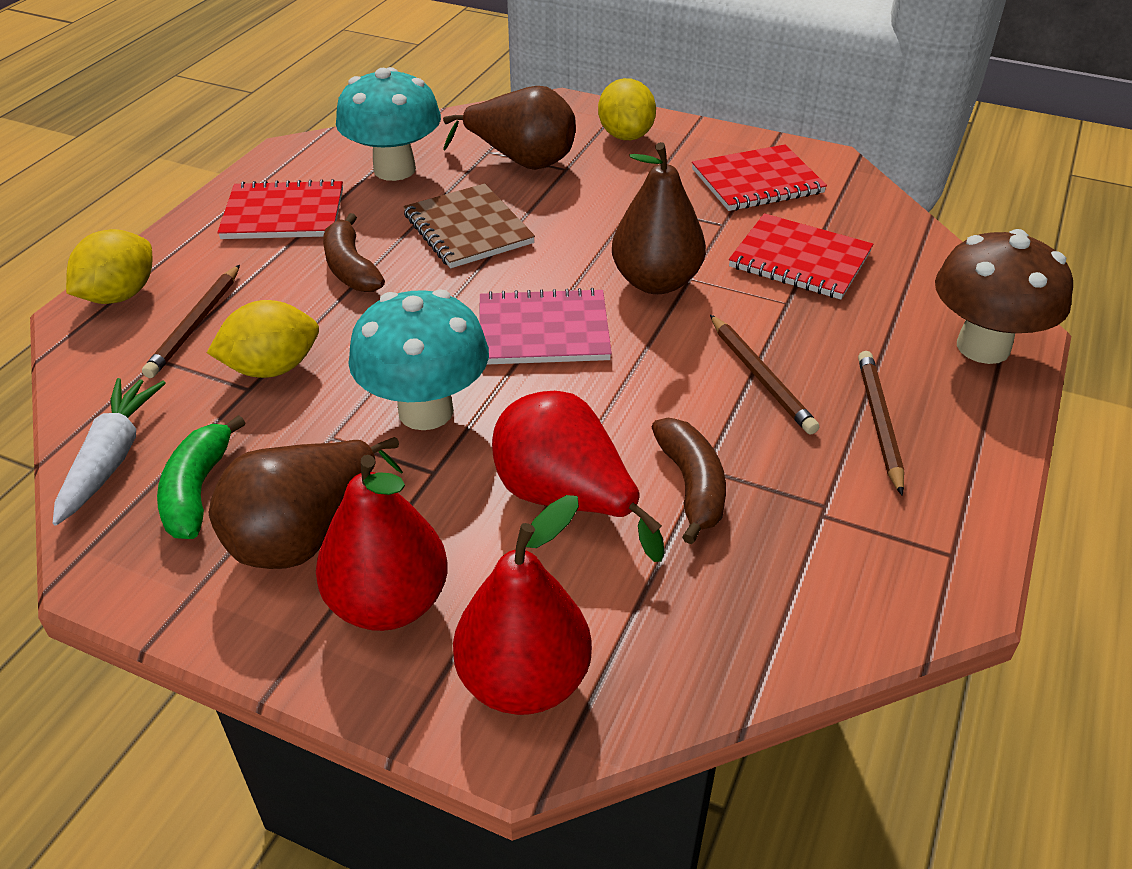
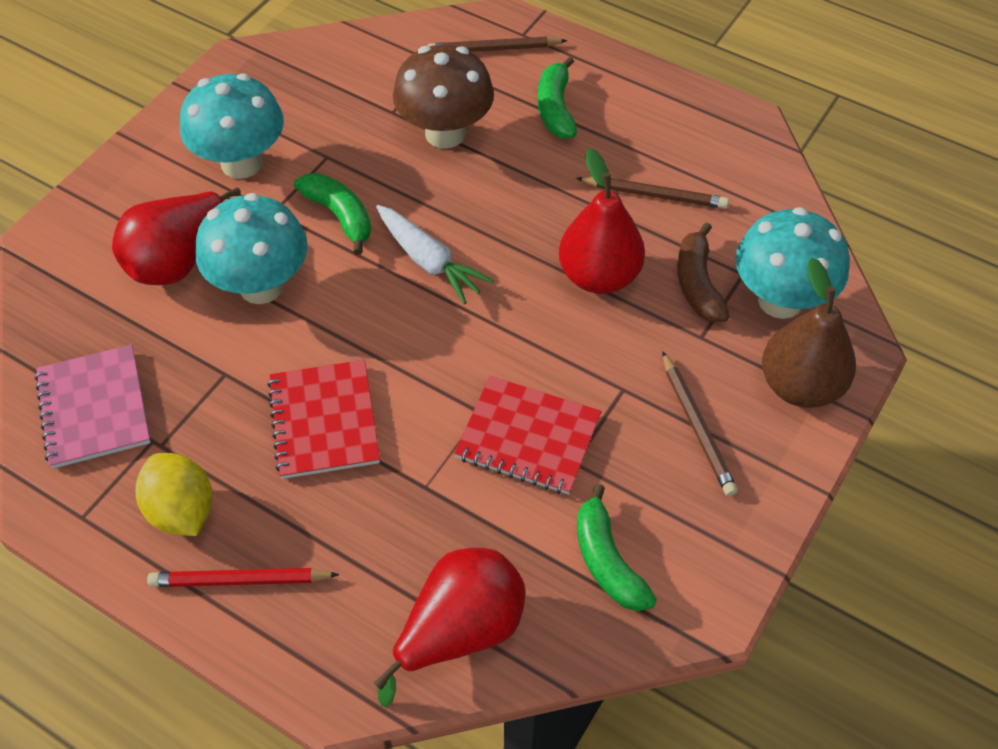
brown banana: [323,213,385,292] [651,418,726,544] = 2 -> [677,222,730,322] = 1
brown notebook: [403,183,535,268] = 1 -> none = 0
brown pear: [209,437,403,569] [443,86,576,170] [612,142,706,294] = 3 -> [762,258,856,408] = 1
green banana: [157,415,245,539] = 1 -> [294,173,371,255] [538,56,577,139] [577,484,657,611] = 3
red notebook: [217,179,343,239] [692,144,827,211] [729,213,873,299] = 3 -> [267,360,380,479] [454,376,602,495] = 2
red pencil: none = 0 -> [147,568,340,587] = 1
turquoise mushroom: [336,67,441,181] [348,289,489,430] = 2 -> [180,73,284,179] [196,193,308,304] [735,207,849,319] = 3
yellow lemon: [66,229,152,304] [207,300,319,378] [598,78,656,140] = 3 -> [136,453,213,536] = 1

